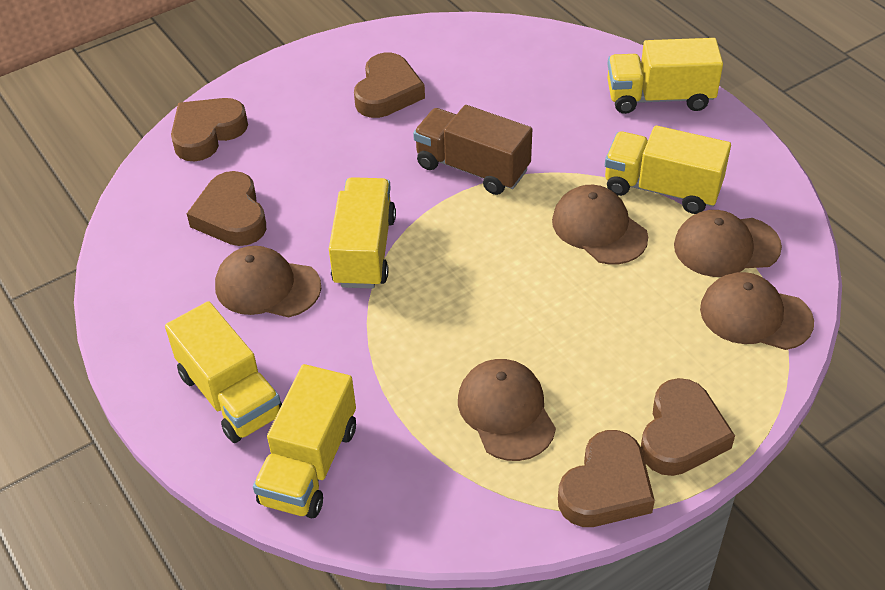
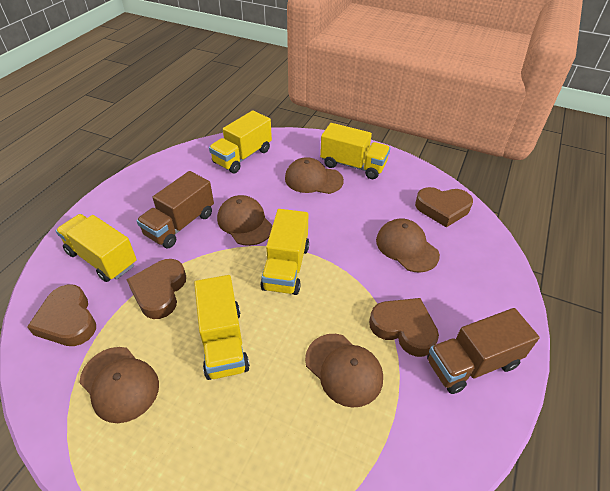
brown heart: [171,98,248,162] [187,171,266,246] [354,52,425,118] [558,430,655,527] [641,378,735,476] = 5 -> [27,285,96,346] [126,259,186,319] [369,298,439,357] [415,187,473,227] = 4
brown truck: [413,105,532,195] = 1 -> [136,171,214,248] [427,308,540,394] = 2

